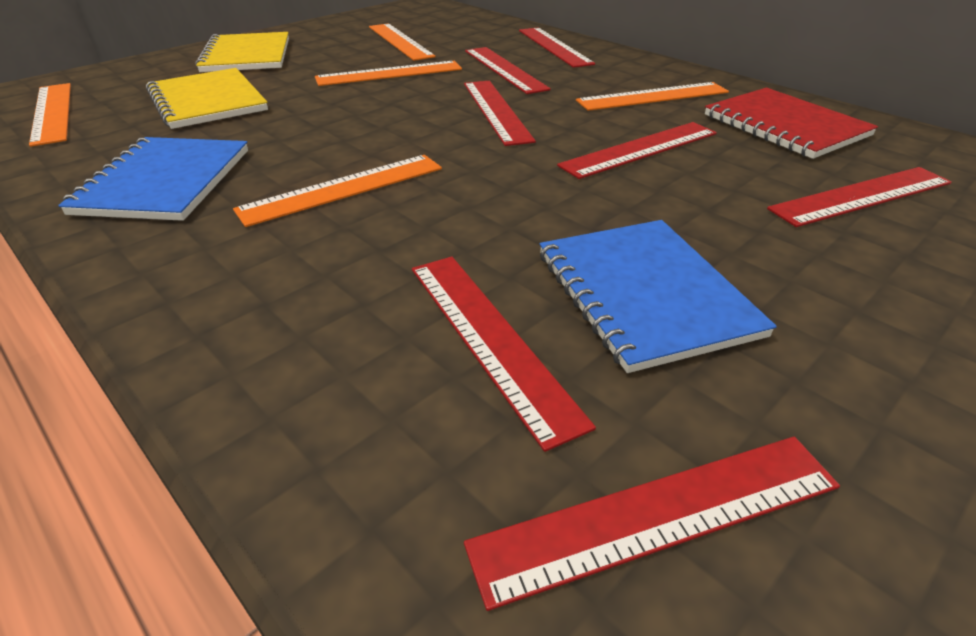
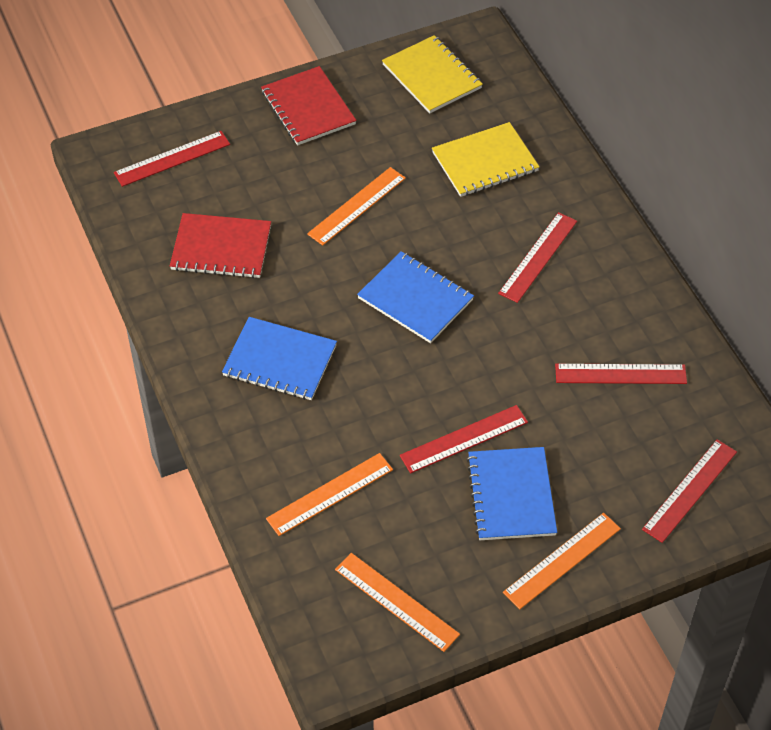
blue notebook: [58,137,248,221] [540,220,777,373] = 2 -> [222,317,337,400] [357,251,474,343] [467,447,557,540] = 3
orange ruler: [29,83,71,147] [233,155,442,227] [315,61,462,86] [369,23,436,61] [576,82,729,111] = 5 -> [266,453,393,536] [307,167,406,245] [335,553,460,652] [503,513,621,609] = 4
red notebook: [705,88,878,159] = 1 -> [170,213,271,278] [261,66,357,145] = 2
red ruler: [412,257,596,452] [464,81,536,146] [464,437,840,611] [465,47,551,94] [519,28,595,68] [557,122,717,179] [767,167,952,227] = 7 -> [114,131,230,187] [400,405,528,473] [498,212,577,303] [555,364,687,384] [642,439,737,543] = 5

